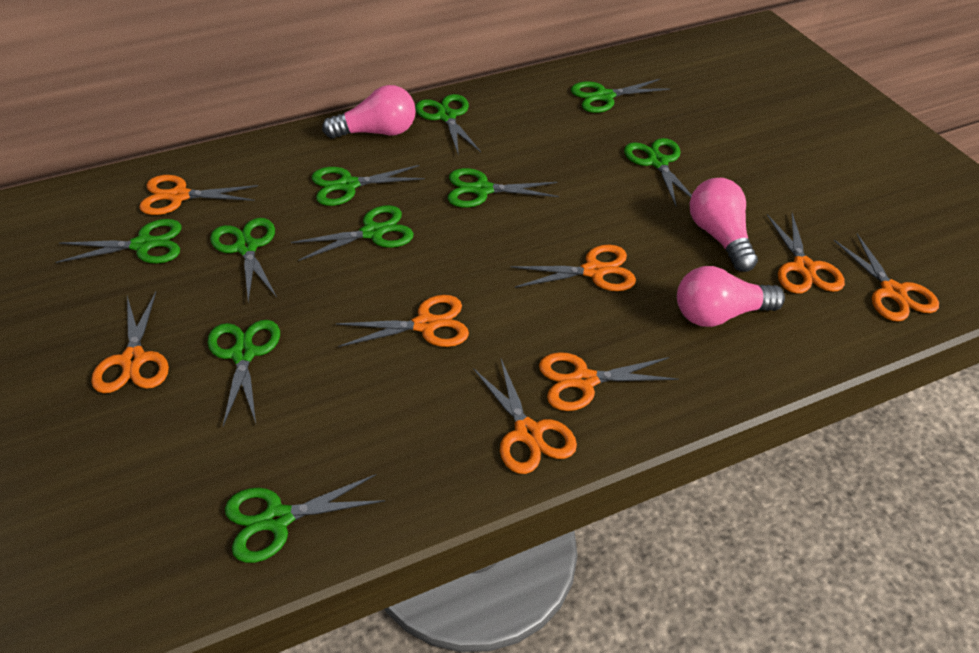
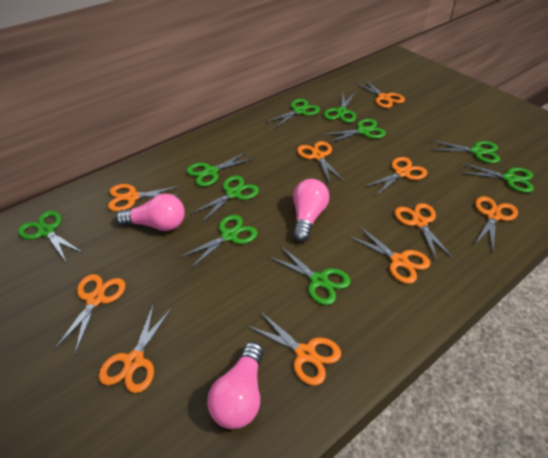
orange scissors: [91,292,169,393] [139,175,258,215] [336,295,469,347] [473,359,577,474] [510,245,636,291] [539,352,679,411] [767,213,845,294] [834,234,939,322] = 8 -> [54,274,126,355] [99,303,172,393] [108,184,183,211] [246,311,341,385] [297,141,345,183] [348,226,430,284] [355,79,405,108] [365,157,427,196] [395,203,454,262] [475,196,518,251] = 10

